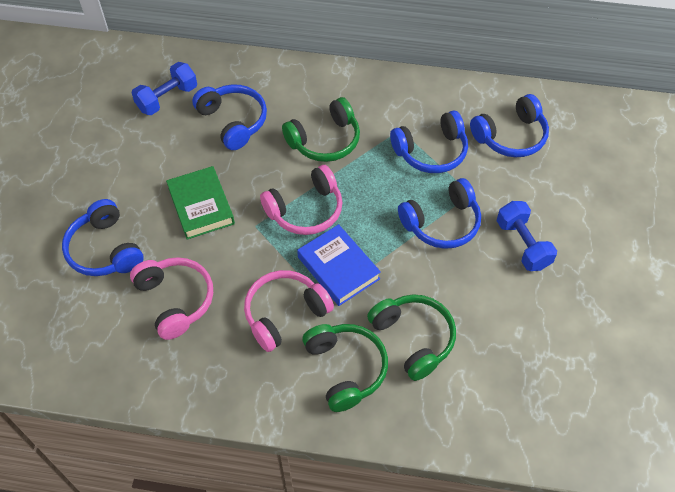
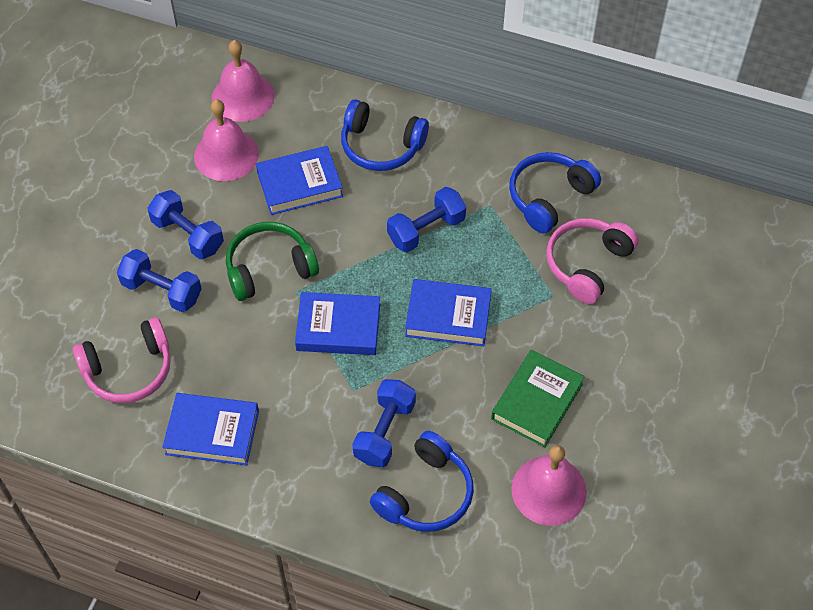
blue book: [297,224,381,306] = 1 -> [162,393,259,466] [256,146,343,215] [295,292,380,355] [405,279,492,346] = 4
blue dumbbell: [132,62,197,115] [497,201,557,271] = 2 -> [117,249,202,312] [147,190,224,259] [352,379,416,467] [387,187,466,252] = 4
blue headphones: [62,199,144,276] [192,84,267,150] [390,110,468,173] [398,178,481,249] [470,94,549,157] = 5 -> [341,99,429,171] [370,431,474,532] [509,152,601,233] = 3
green headphones: [282,97,360,162] [302,324,388,412] [367,294,456,381] = 3 -> [226,222,319,301] = 1
pink bell: none = 0 -> [194,99,259,181] [212,40,275,122] [511,445,587,526] = 3
pink headphones: [130,257,213,340] [244,270,334,352] [260,165,343,235] = 3 -> [73,317,171,403] [546,218,639,304] = 2

